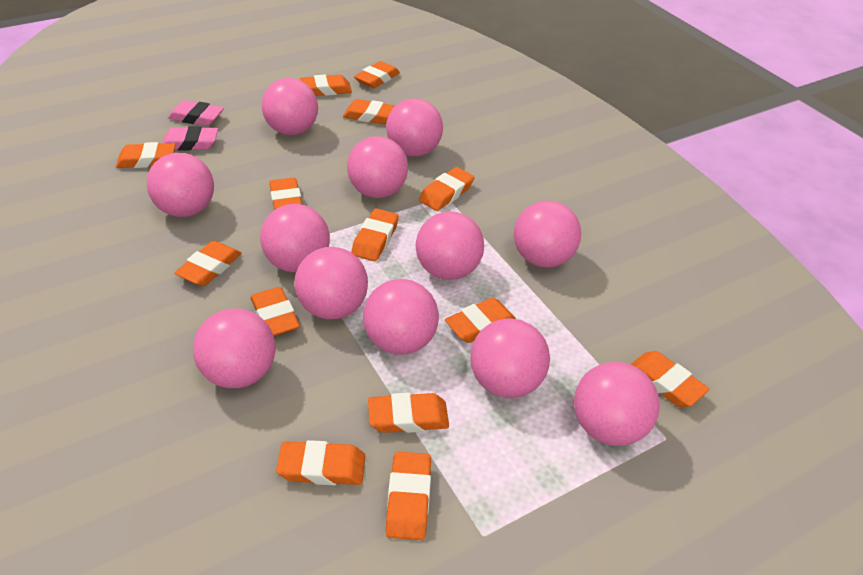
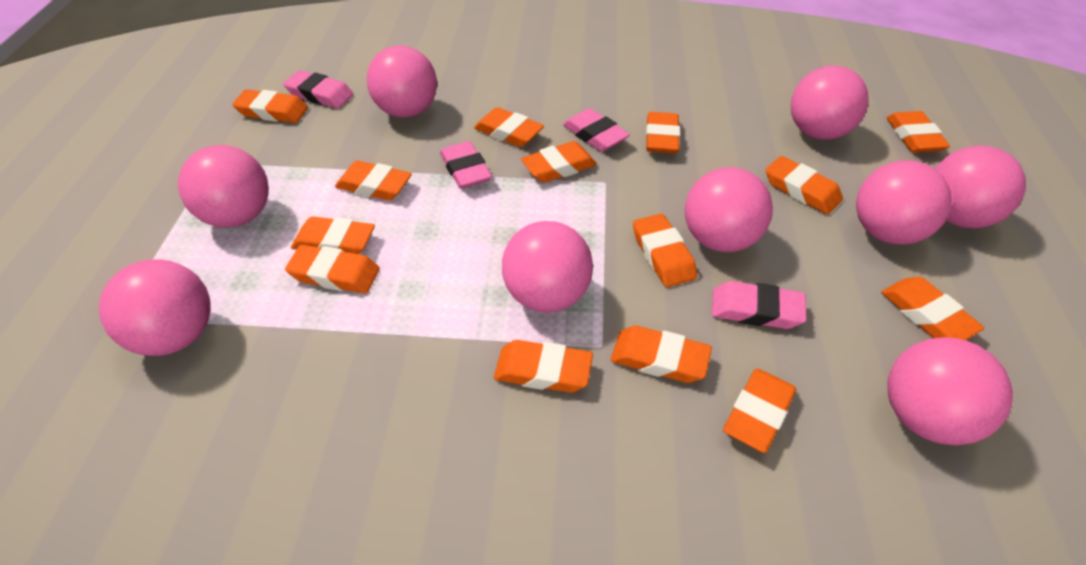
pink ball: [147,153,214,217] [193,308,276,388] [260,204,330,272] [262,78,318,135] [294,247,368,319] [347,136,408,198] [363,279,439,355] [386,98,443,157] [416,211,484,280] [470,318,550,398] [514,201,581,268] [574,362,660,446] = 12 -> [99,259,211,356] [178,145,269,228] [367,46,437,118] [502,221,593,313] [685,167,773,252] [791,66,869,140] [856,160,952,245] [887,337,1013,445] [935,146,1026,228] = 9
pink eraser: [162,126,218,150] [168,100,224,126] = 2 -> [283,70,354,108] [440,141,492,189] [563,108,630,151] [712,281,807,329] = 4

